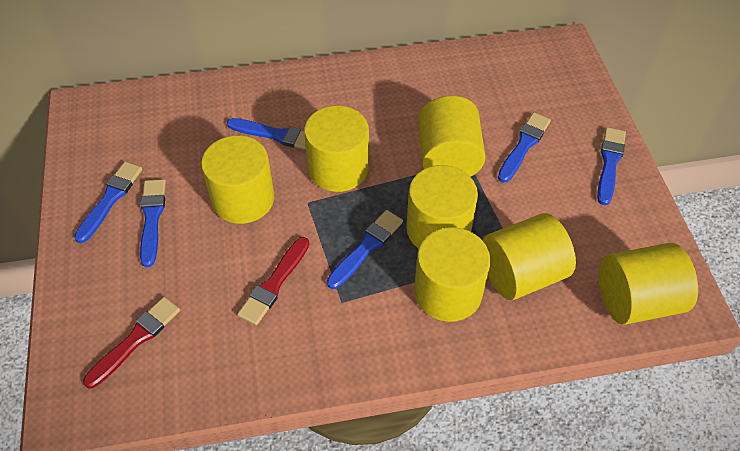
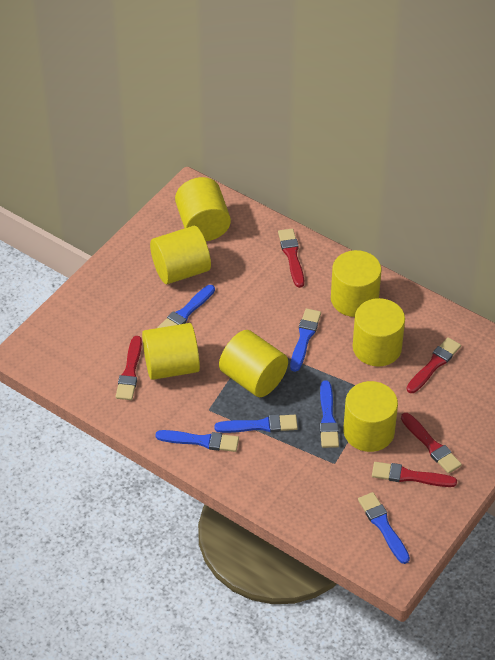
red brush: [83,297,180,388] [237,237,309,325] = 2 -> [116,336,142,400] [278,229,304,288] [372,462,457,487] [401,413,462,474] [407,337,461,393] = 5

